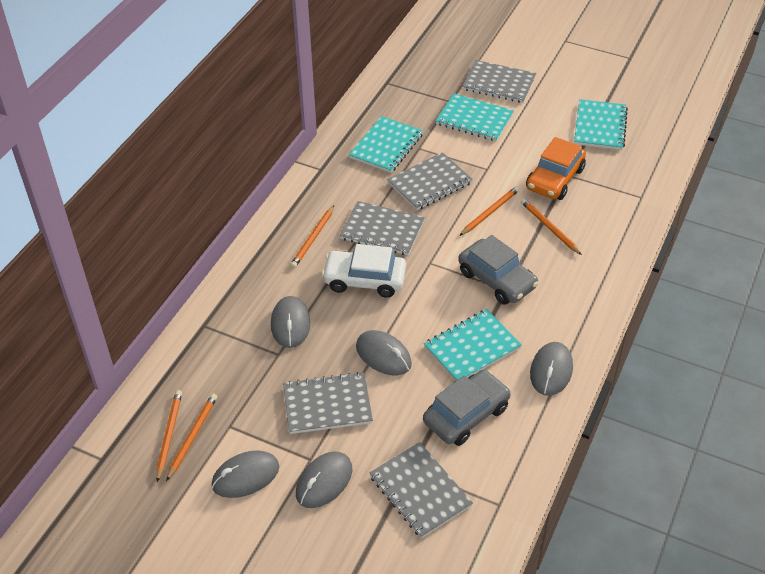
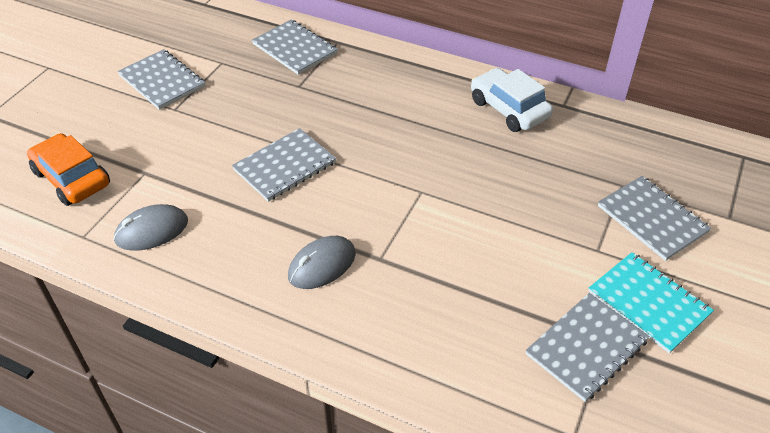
grey car: [423,369,511,446] [458,235,539,305] = 2 -> none = 0
grey mouse: [212,451,279,498] [271,296,311,348] [296,451,352,508] [356,330,412,375] [530,342,573,396] = 5 -> [113,204,188,251] [288,236,356,289] = 2
orange pencil: [156,390,182,482] [166,394,217,481] [290,206,334,268] [459,186,519,236] [521,198,582,255] = 5 -> none = 0
turquoise notebook: [349,116,423,173] [424,309,522,381] [436,94,514,142] [574,99,628,150] = 4 -> [588,252,714,354] = 1

